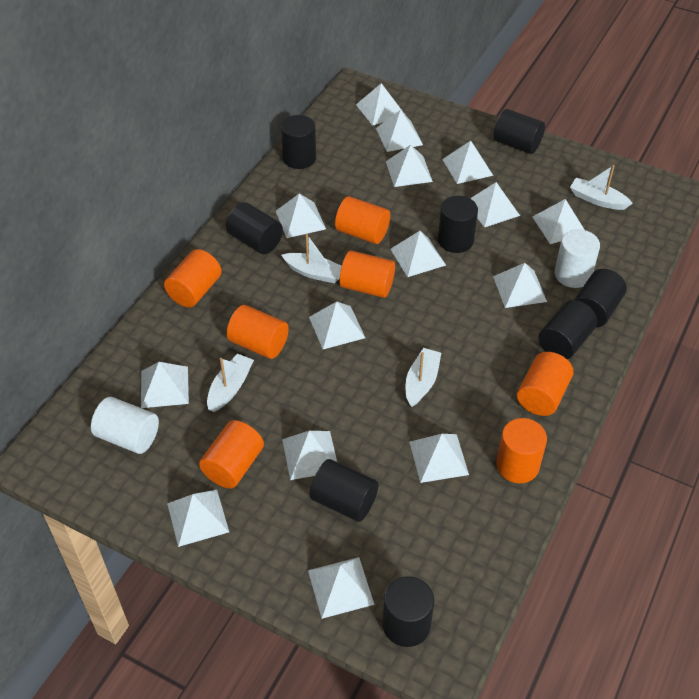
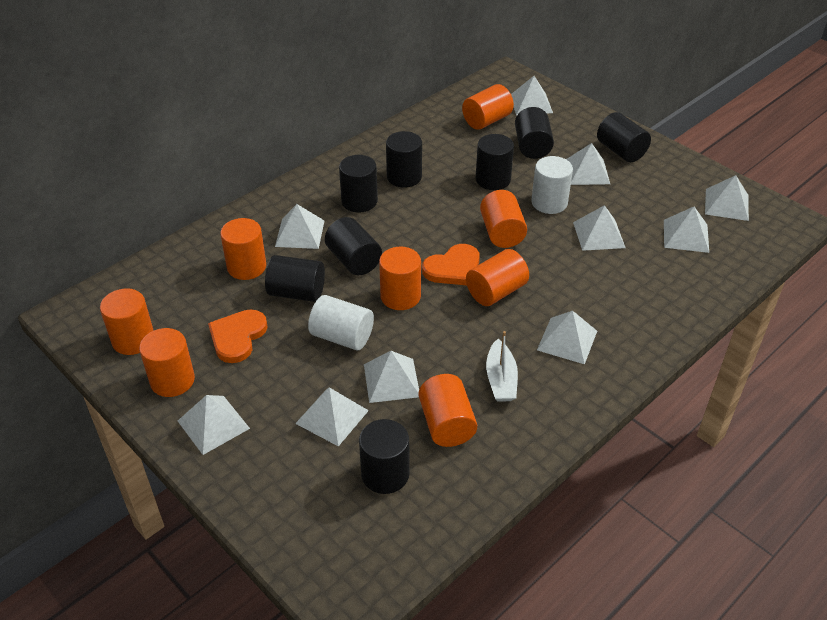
orange cylinder: [164,249,222,307] [199,420,264,488] [227,305,289,359] [335,196,390,244] [340,251,395,298] [496,418,547,483] [517,352,573,416] = 7 -> [100,288,154,355] [139,328,195,397] [220,218,266,280] [379,247,421,310] [419,374,477,447] [462,84,514,130] [466,249,529,306] [480,190,527,248] = 8
orange heart: none = 0 -> [208,309,268,363] [422,244,480,285] = 2
white boat: [207,354,254,412] [282,234,342,283] [406,348,441,407] [570,165,633,210] = 4 -> [486,331,518,402] = 1
white pyramid: [141,362,189,408] [167,490,229,547] [276,193,326,238] [282,431,337,480] [308,557,374,619] [309,301,365,349] [356,83,404,126] [376,110,423,152] [386,145,433,187] [390,231,446,277] [409,434,469,483] [442,141,493,184] [470,182,520,227] [493,263,547,308] [532,199,584,244] = 15 -> [178,395,250,455] [275,204,324,249] [295,387,369,447] [364,351,419,403] [511,76,553,115] [537,311,597,364] [566,143,610,185] [573,205,625,251] [664,207,709,253] [705,175,749,221] = 10

